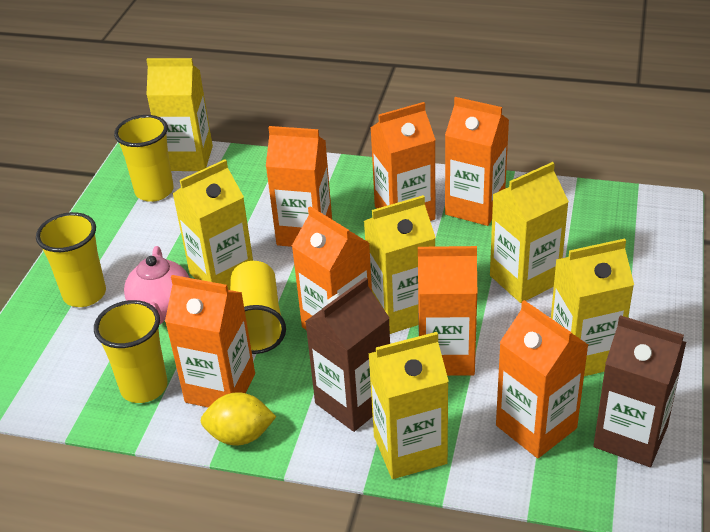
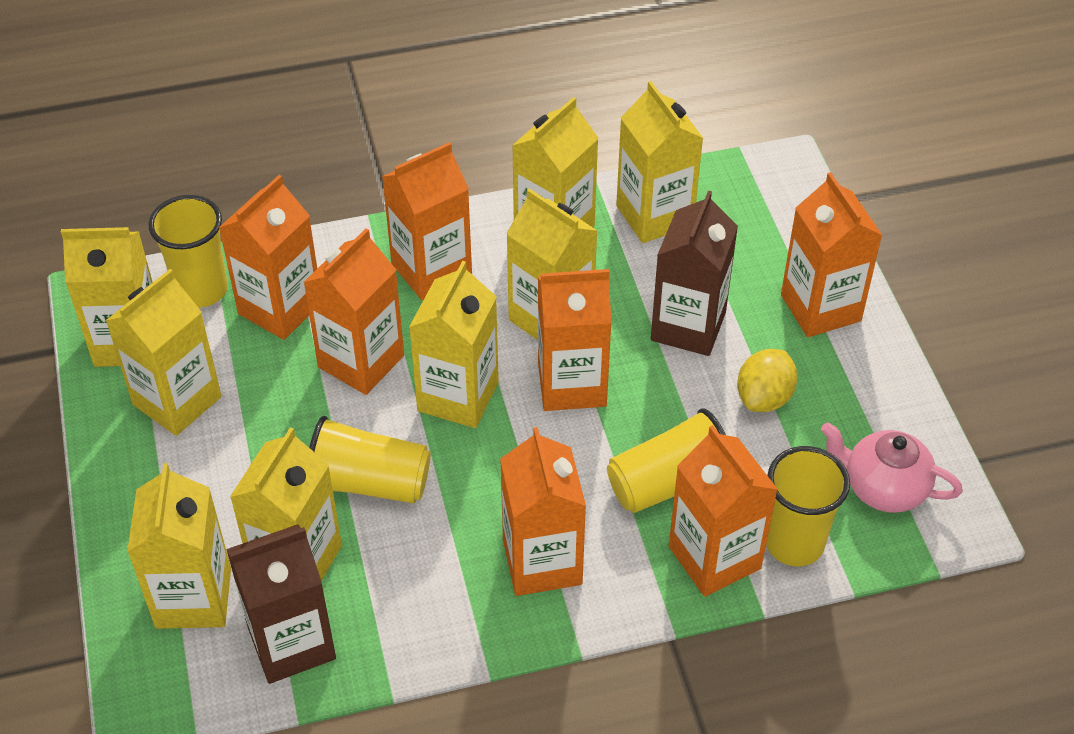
yellow carton: [146,58,213,171] [173,159,253,290] [364,195,436,334] [368,332,449,479] [490,162,569,303] [551,239,634,376] = 6 -> [61,227,153,367] [105,269,221,436] [127,463,231,629] [230,427,342,581] [409,261,499,428] [506,188,597,340] [512,97,599,227] [616,81,703,243] = 8

